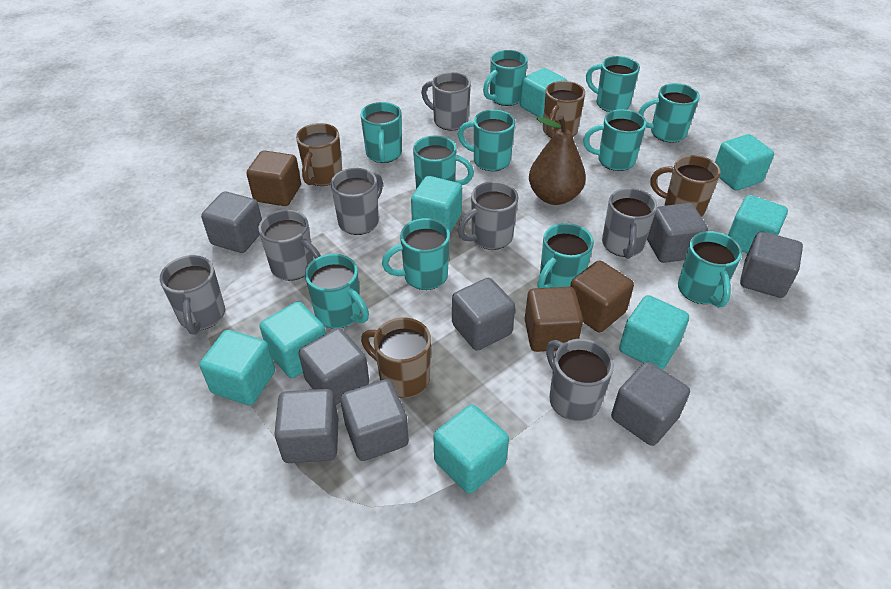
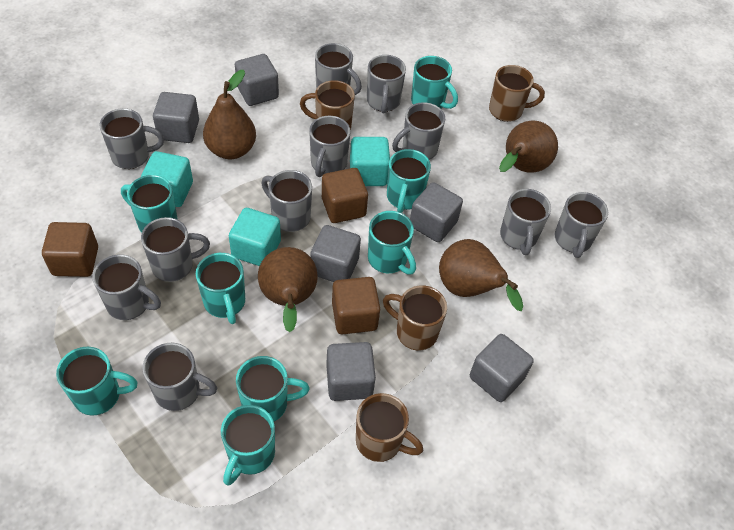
brown pear: [529,115,586,205] = 1 -> [203,70,256,159] [258,247,318,332] [439,239,523,311] [499,121,558,173] = 4
grey cube: [201,192,262,253] [274,389,338,463] [298,328,369,405] [341,379,409,461] [452,278,515,351] [611,362,690,446] [647,203,708,263] [740,231,803,298] = 8 -> [153,92,199,143] [235,54,279,106] [310,225,361,282] [326,342,376,401] [410,182,463,242] [470,334,534,402] = 6
grey mug: [160,255,225,335] [259,210,321,281] [331,168,383,235] [421,72,471,131] [458,181,518,250] [546,339,614,421] [602,188,657,259] = 7 -> [92,254,161,320] [100,108,164,169] [141,217,210,282] [142,343,217,411] [261,170,312,232] [309,116,350,177] [315,43,362,95] [367,55,406,113] [392,102,445,160] [500,189,551,255] [554,192,608,258] = 11
turquoise cube: [200,330,275,405] [259,302,326,378] [411,176,462,232] [433,404,509,494] [520,68,567,117] [619,295,689,370] [715,134,774,191] [728,195,788,254] = 8 -> [141,151,193,207] [229,208,281,266] [350,137,390,186] = 3
turquoise mug: [305,254,369,329] [360,102,402,163] [382,218,450,290] [413,135,474,189] [458,110,515,171] [483,50,528,106] [537,223,594,288] [583,109,646,171] [586,56,640,112] [638,83,700,143] [678,231,742,308] = 11 -> [56,347,138,416] [121,175,178,232] [196,253,245,324] [221,405,275,486] [236,356,310,422] [368,211,416,275] [387,149,431,213] [411,56,458,109] = 8

